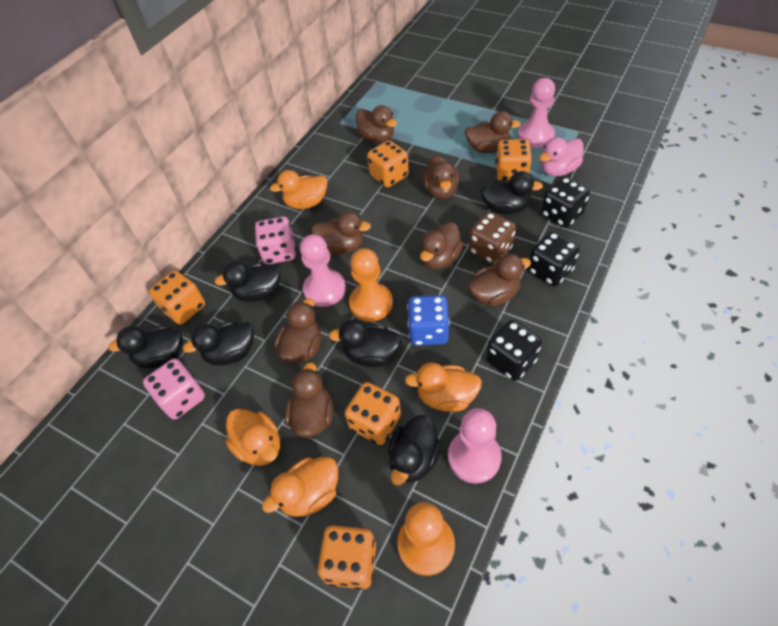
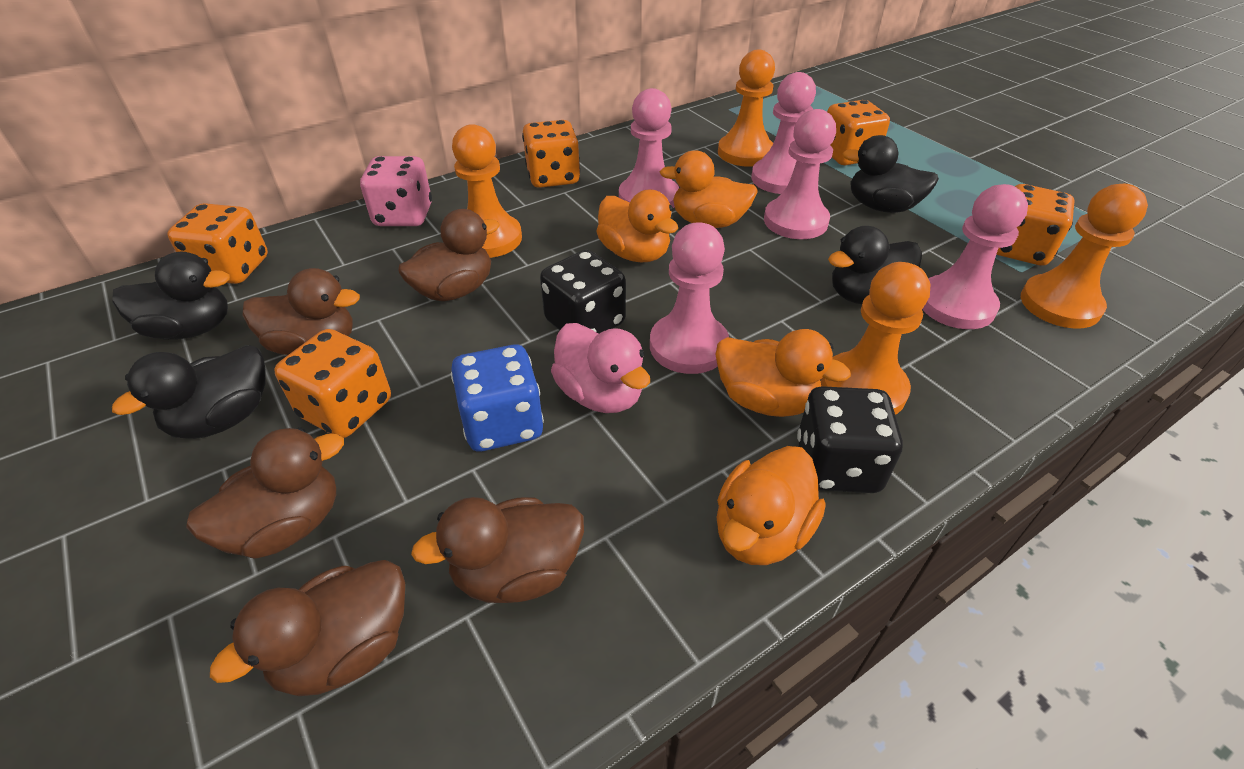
black dice: [486,320,542,381] [528,231,580,286] [541,177,590,228] = 3 -> [540,250,626,334] [797,386,903,493] = 2
black duck: [108,326,183,368] [183,321,254,366] [214,261,281,302] [329,319,401,367] [388,415,442,485] [481,171,543,214] = 6 -> [112,252,230,340] [112,345,265,439] [828,226,922,304] [842,135,939,213] = 4
brown dice: [469,212,516,265] = 1 -> none = 0
brown duck: [274,298,322,363] [284,362,333,438] [311,211,371,254] [356,105,397,142] [420,222,463,270] [422,155,459,199] [465,111,521,153] [468,254,531,306] = 8 -> [186,428,344,559] [210,560,405,696] [242,268,360,355] [398,209,500,301] [411,497,584,603] = 5
orange pawn: [349,248,393,322] [397,502,455,576] = 2 -> [452,124,522,258] [718,50,775,167] [821,262,930,415] [1021,184,1148,328] = 4
pink dice: [143,359,205,420] [255,217,296,264] = 2 -> [360,156,432,226] = 1
pink pawn: [300,234,346,307] [448,408,502,484] [518,78,555,148] = 3 -> [619,88,679,208] [650,222,729,374] [751,72,816,194] [764,109,836,239] [922,184,1028,329] = 5

